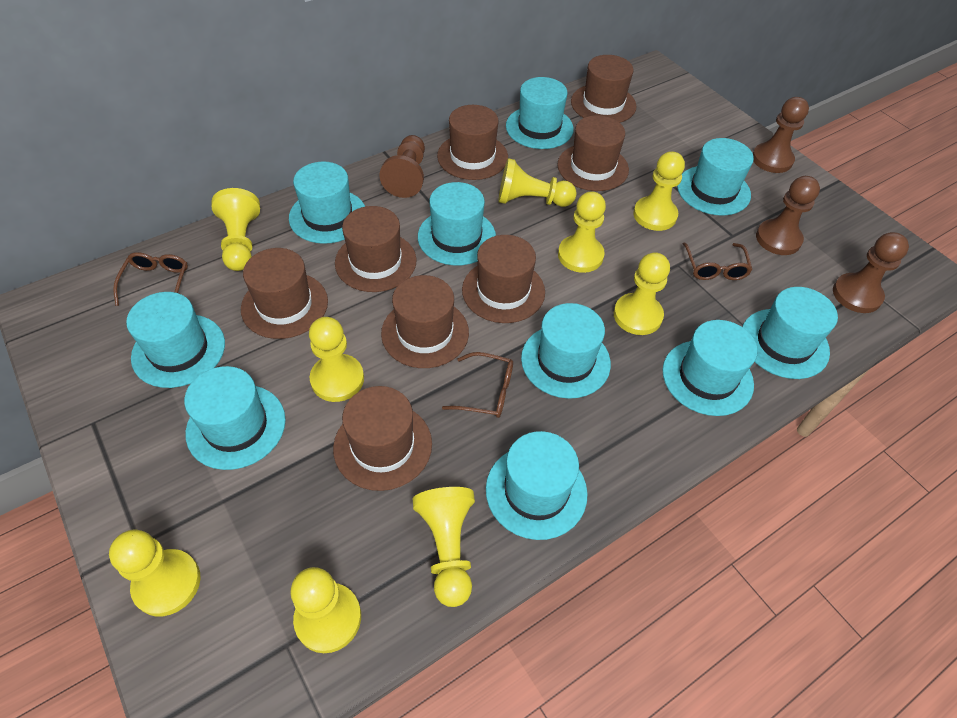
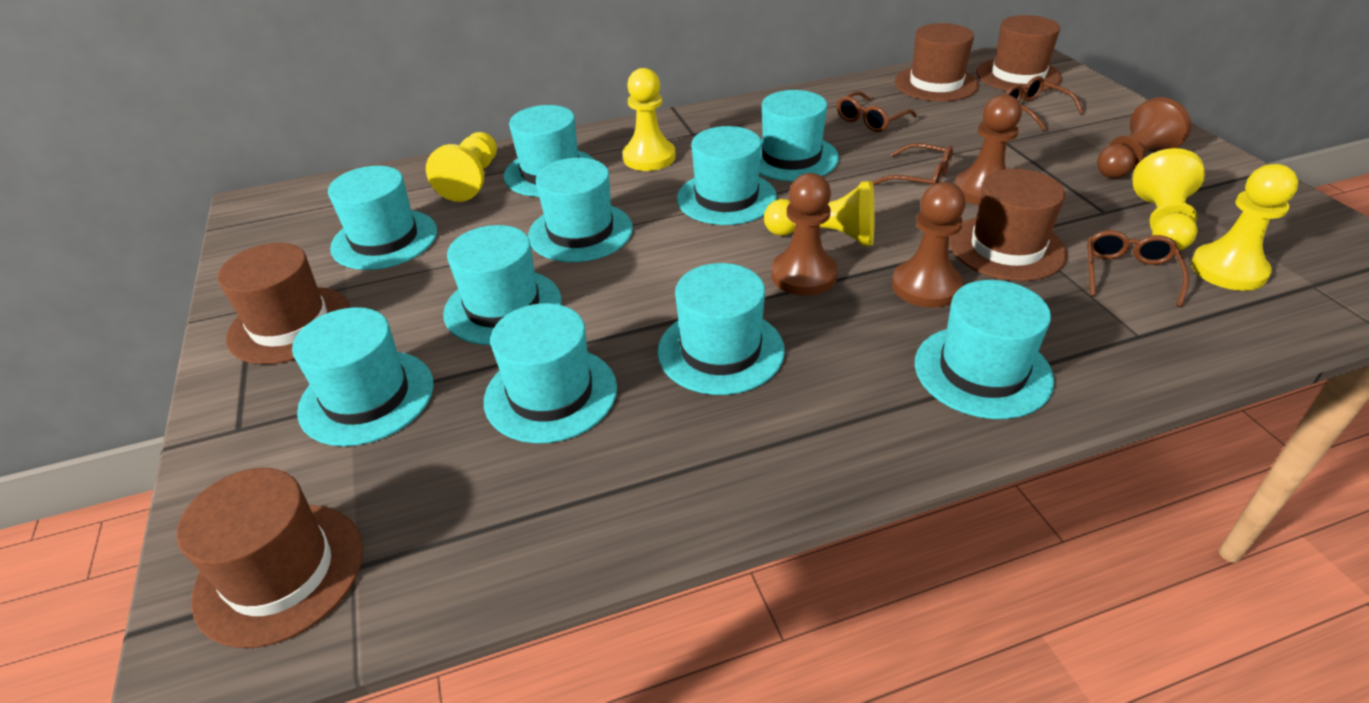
brown glasses: [113,252,188,306] [442,352,513,418] [683,242,752,280] = 3 -> [837,91,917,132] [873,143,953,186] [1005,76,1084,131] [1087,230,1189,307] = 4
brown hat: [241,248,328,339] [333,386,432,491] [335,206,417,292] [381,275,469,368] [437,105,508,180] [462,235,545,323] [557,115,629,191] [571,55,636,123] = 8 -> [177,468,363,648] [218,243,350,364] [894,23,979,101] [950,169,1067,281] [976,15,1062,91] = 5
yellow pawn: [109,530,200,616] [212,188,260,271] [290,567,361,653] [309,317,364,402] [413,487,475,607] [498,158,577,207] [558,191,606,273] [614,252,670,335] [633,151,685,231] = 9 -> [426,132,497,202] [623,68,676,171] [764,181,875,246] [1132,148,1205,250] [1191,164,1298,291] = 5

